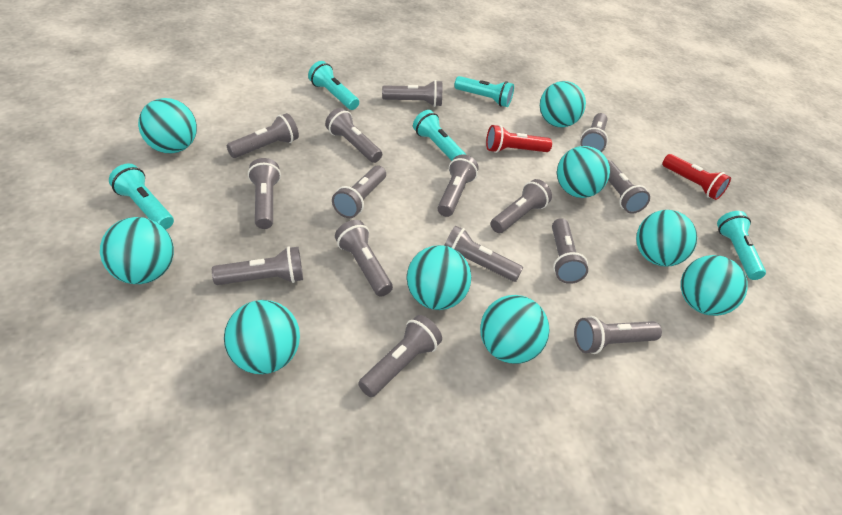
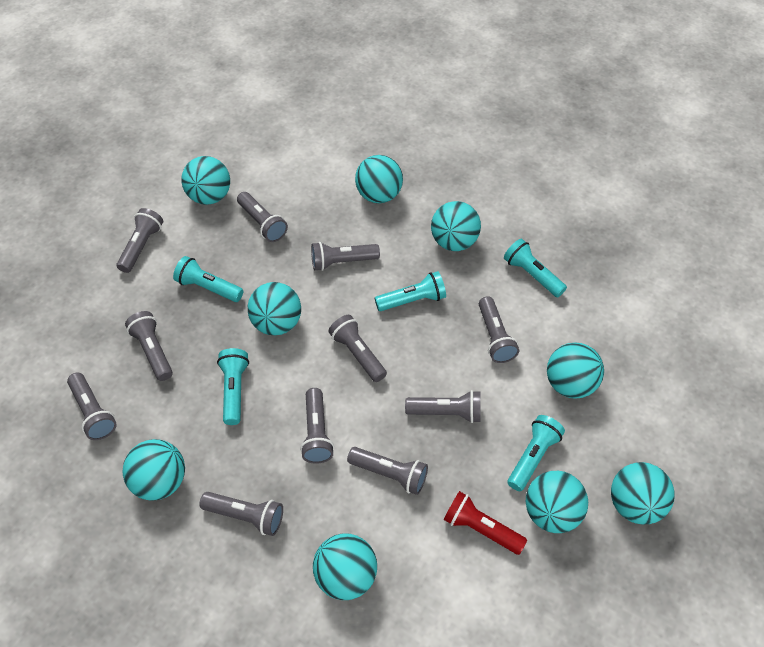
grey flashlight: [212,246,303,285] [227,113,299,158] [248,158,281,229] [325,108,382,163] [332,166,386,218] [335,220,393,297] [358,315,442,397] [382,80,442,107] [438,155,479,217] [444,226,523,282] [491,179,552,233] [552,218,588,284] [574,316,662,354] [580,113,608,152] [608,160,650,214] = 15 -> [67,372,117,440] [117,208,163,273] [125,311,173,381] [199,492,283,536] [237,192,288,242] [300,388,334,464] [311,242,380,271] [328,315,387,382] [347,447,428,495] [405,390,481,423] [479,296,519,363] = 11
red flashlight: [486,125,552,153] [662,154,731,200] = 2 -> [443,491,527,555] = 1

